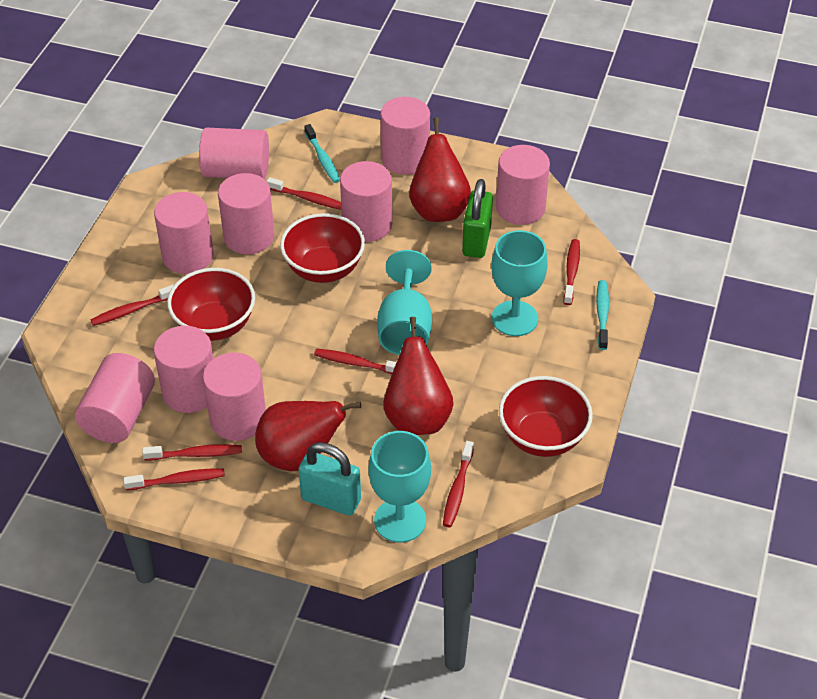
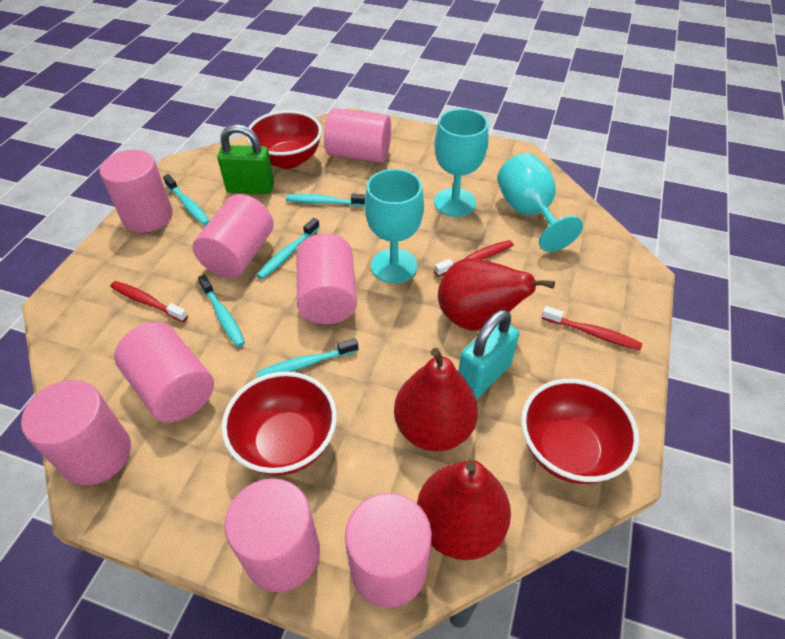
pink cylinder: [75,353,155,443] [154,192,214,274] [154,326,214,413] [199,128,269,179] [203,352,266,441] [218,173,274,254] [340,161,392,242] [380,97,430,175] [496,145,550,225] = 9 -> [21,380,131,485] [100,150,173,233] [114,322,214,423] [193,194,274,278] [224,478,320,592] [296,233,357,324] [324,108,391,163] [345,493,432,608] = 8
red toothbrush: [91,284,174,326] [124,468,225,490] [142,444,242,460] [266,177,341,210] [314,349,396,374] [443,441,474,527] [564,239,580,305] = 7 -> [110,281,188,322] [434,240,514,277] [542,306,642,351] = 3
turquoise toothbrush: [304,124,340,183] [596,280,609,350] = 2 -> [163,174,210,225] [198,275,245,347] [256,338,358,377] [257,218,320,279] [286,194,366,207] = 5

